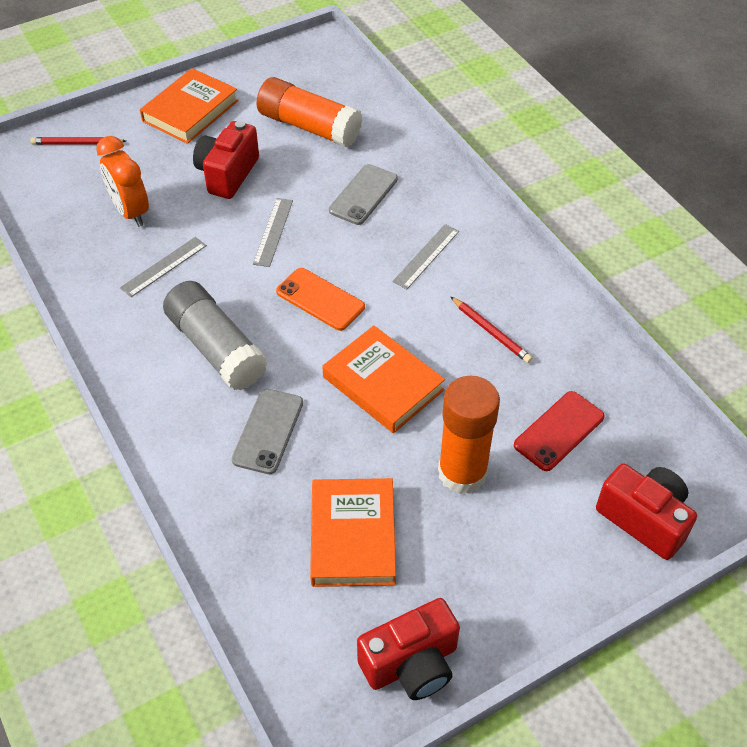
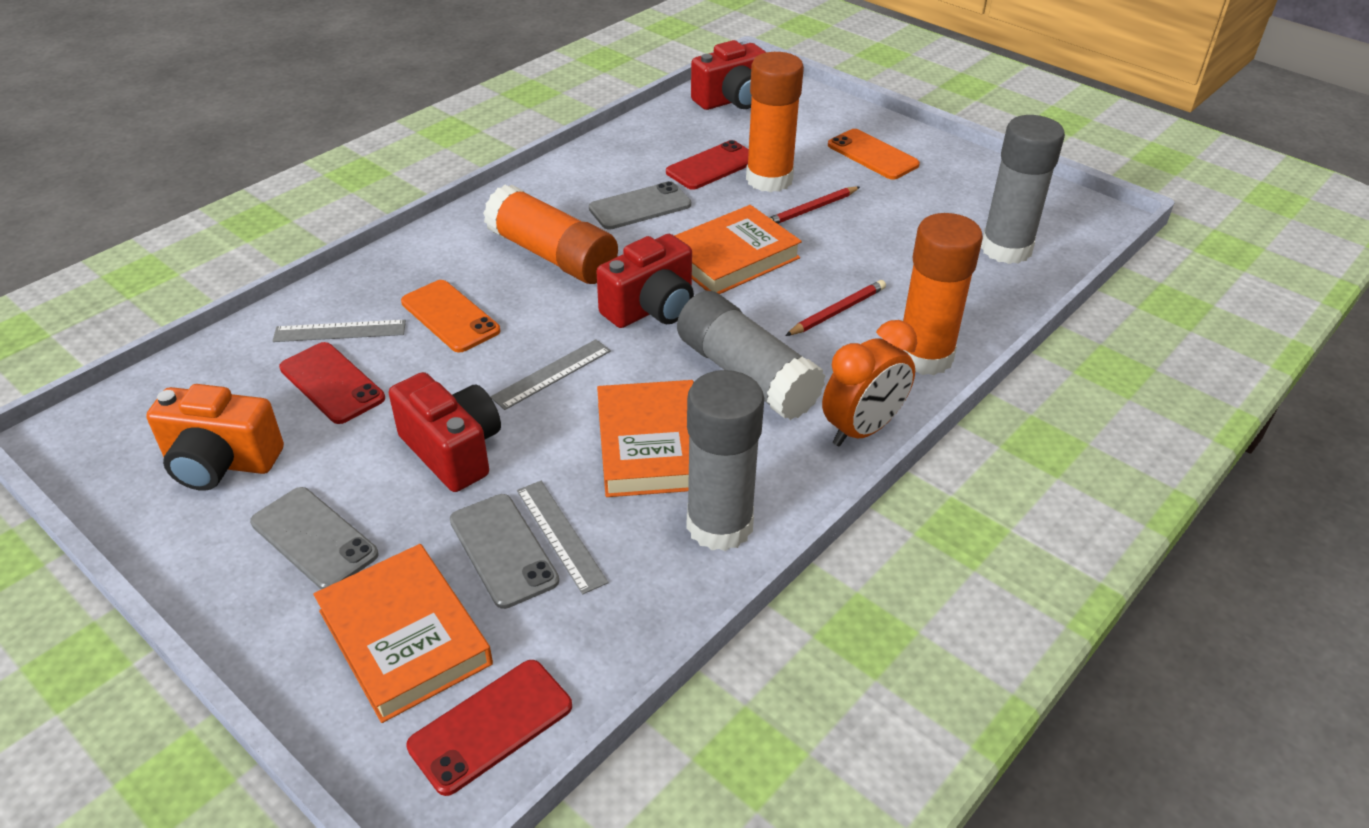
grey glue stick: [163,281,268,390] = 1 -> [677,291,826,420] [686,370,764,551] [981,115,1065,264] = 3
grey phone: [232,389,303,474] [329,164,398,225] = 2 -> [250,487,379,589] [450,494,559,609] [589,181,691,230] = 3
orange camera: none = 0 -> [146,384,284,491] = 1
orange glue stick: [256,77,362,147] [438,376,500,494] = 2 -> [483,185,618,284] [746,52,804,192] [902,213,983,375] = 3
orange phone: [276,268,365,331] = 1 -> [401,280,500,352] [828,129,920,180] = 2
red phone: [514,391,604,471] = 1 -> [279,342,385,424] [406,660,572,796] [666,140,749,190] = 3

